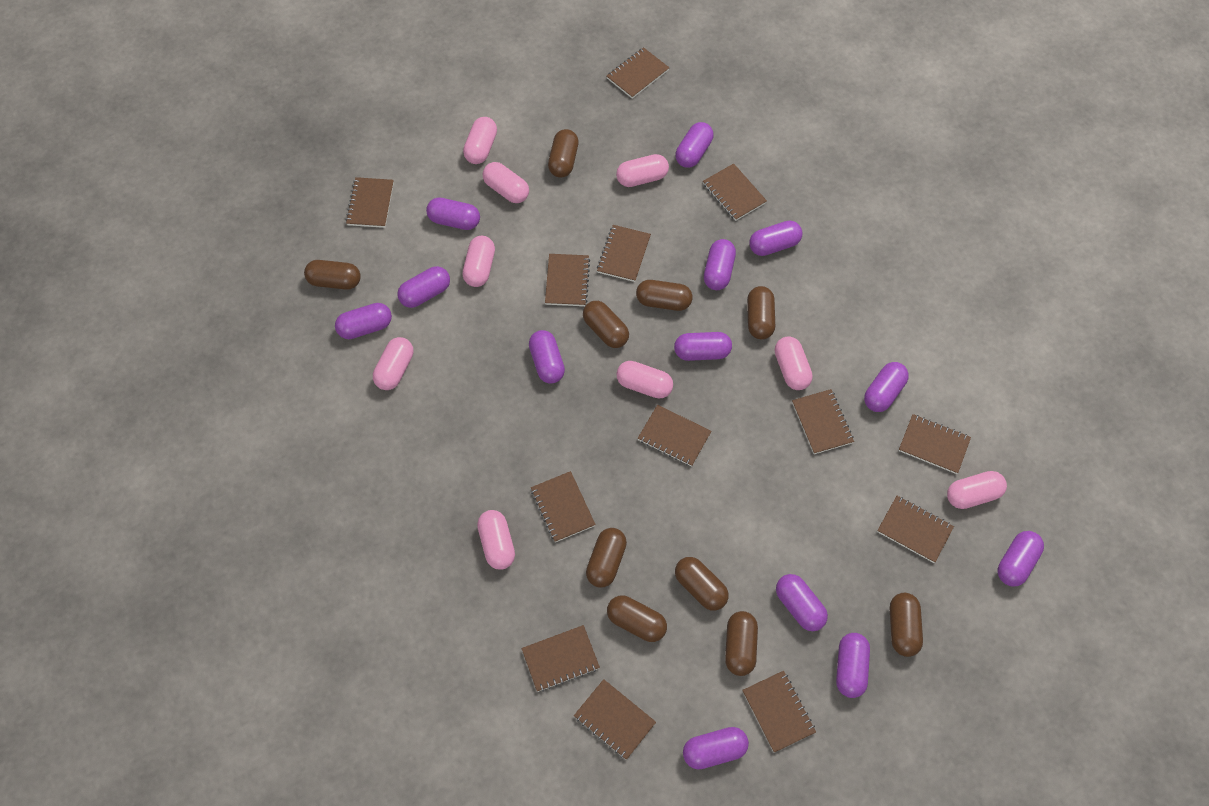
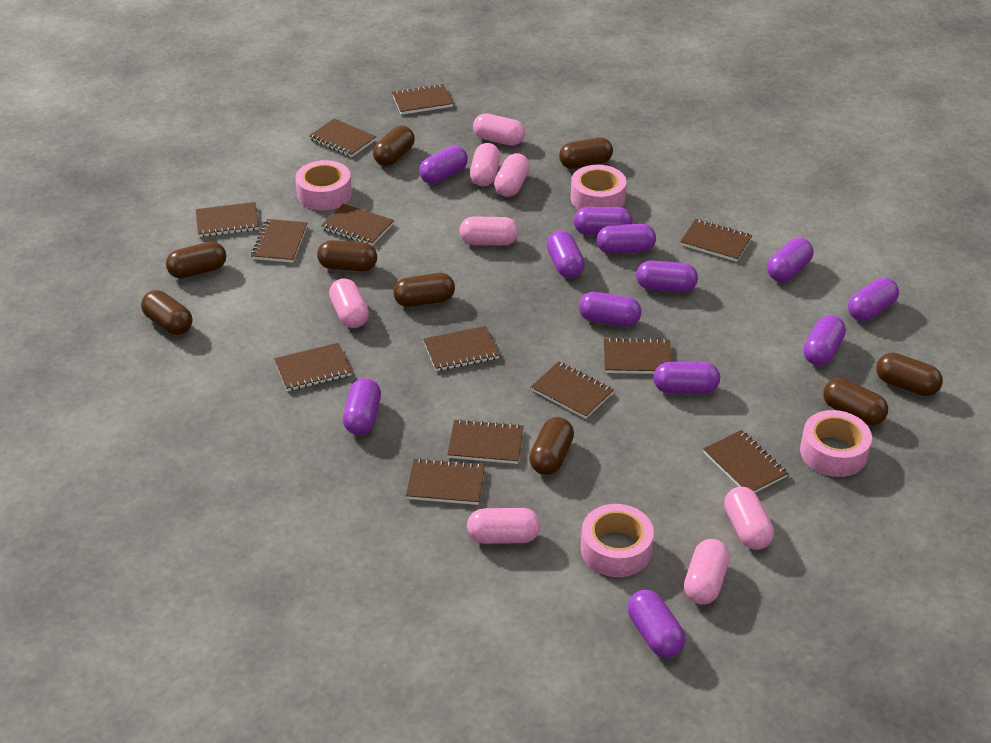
brown capsule: [304,260,361,290] [548,129,579,178] [583,301,629,348] [586,528,627,588] [607,595,667,642] [636,280,692,311] [675,557,729,611] [725,611,758,676] [747,286,775,339] [890,593,923,657] = 10 -> [141,290,192,335] [166,241,226,279] [317,240,377,271] [373,126,415,166] [393,273,455,307] [529,417,574,475] [559,137,613,169] [823,378,888,425] [876,353,943,396] = 9
pink capsule: [373,337,413,390] [463,117,497,164] [463,236,495,287] [477,510,515,570] [483,162,529,203] [616,154,669,187] [616,361,673,399] [775,336,813,390] [947,471,1007,509] = 9 -> [329,278,369,328] [459,217,519,245] [467,508,541,544] [470,143,500,187] [473,113,525,146] [494,153,530,197] [684,539,730,604] [724,487,774,550] = 8
pink tape: none = 0 -> [295,160,352,210] [571,165,627,210] [581,504,654,577] [800,410,872,477] = 4
purple capsule: [335,303,392,339] [397,266,450,308] [426,198,480,230] [529,330,565,384] [674,332,732,361] [675,122,713,168] [683,727,749,769] [704,239,736,290] [749,220,802,256] [776,574,828,631] [836,633,870,698] [864,362,909,412] [998,531,1044,587] = 13 -> [343,378,381,435] [419,146,468,184] [546,231,585,278] [574,207,633,235] [579,292,641,327] [597,224,656,254] [628,590,686,658] [636,261,698,292] [653,362,720,394] [767,238,813,282] [804,315,846,366] [848,278,899,321] = 12

